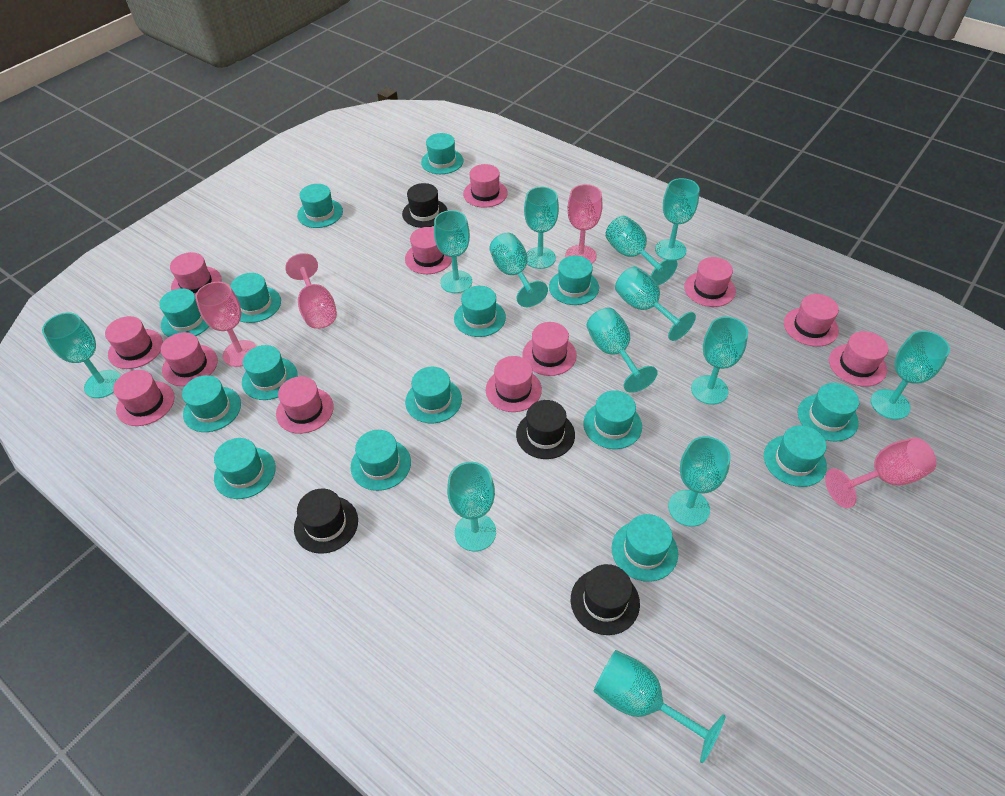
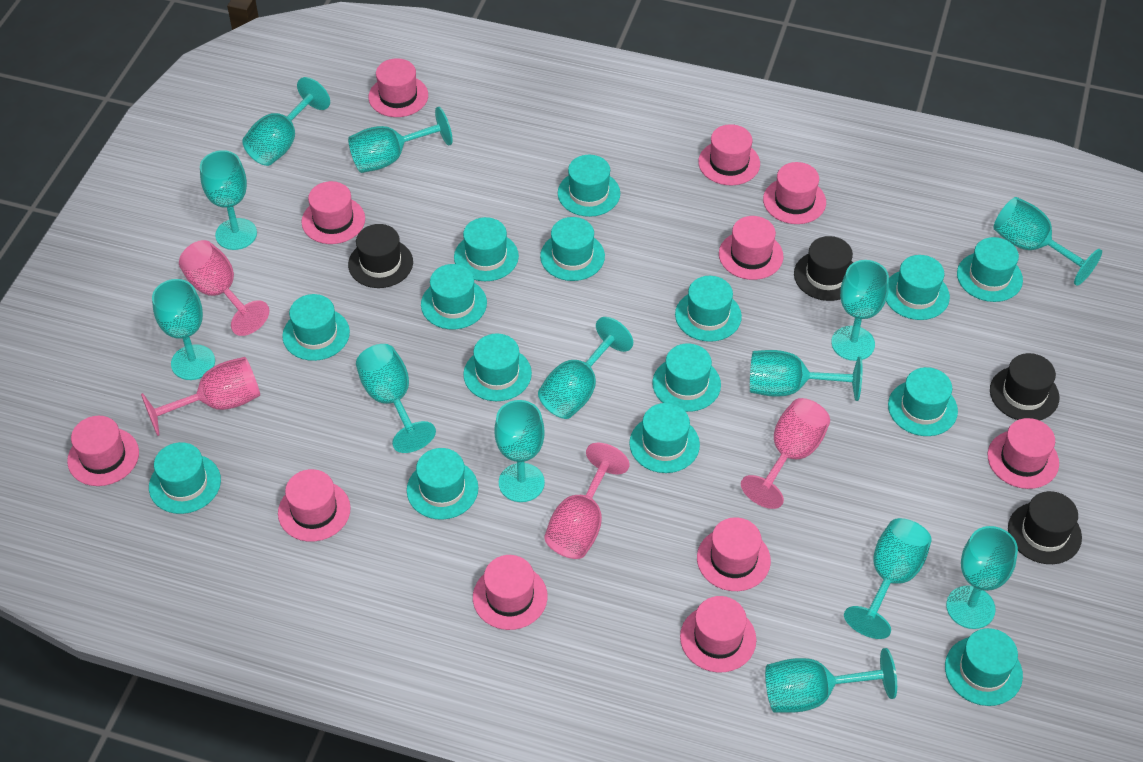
pink hat: [105,316,163,369] [113,370,175,426] [161,332,218,386] [170,252,222,295] [276,376,334,434] [405,227,452,274] [463,164,508,208] [486,356,542,412] [522,322,577,376] [684,257,736,307] [784,294,839,347] [829,331,889,387] = 12 -> [67,416,139,486] [278,469,351,542] [301,181,365,244] [368,58,428,117] [473,555,548,630] [680,596,756,673] [697,517,771,591] [698,124,760,185] [719,216,784,280] [763,162,826,224] [988,418,1059,489] = 11

